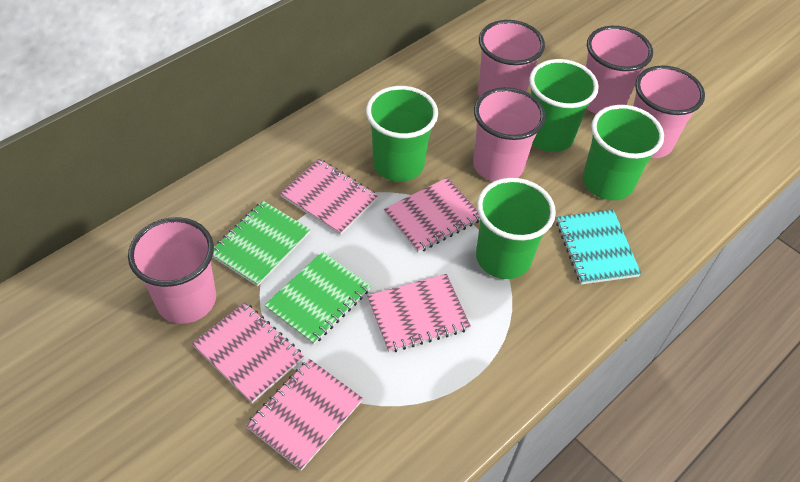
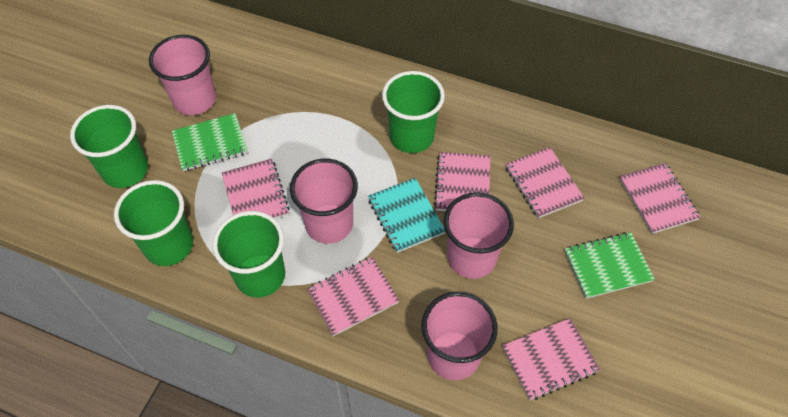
pink cup: [128,217,216,324] [473,87,545,182] [478,20,545,97] [586,26,653,114] [633,65,705,158] = 5 -> [149,35,216,115] [290,159,358,244] [422,291,498,380] [444,192,514,279] = 4
pink notebook: [192,302,304,403] [246,359,363,471] [280,159,378,235] [367,274,471,353] [384,177,480,253] = 5 -> [222,159,290,219] [307,257,399,336] [434,152,490,211] [502,318,600,400] [506,147,585,218] [619,163,701,234] = 6

